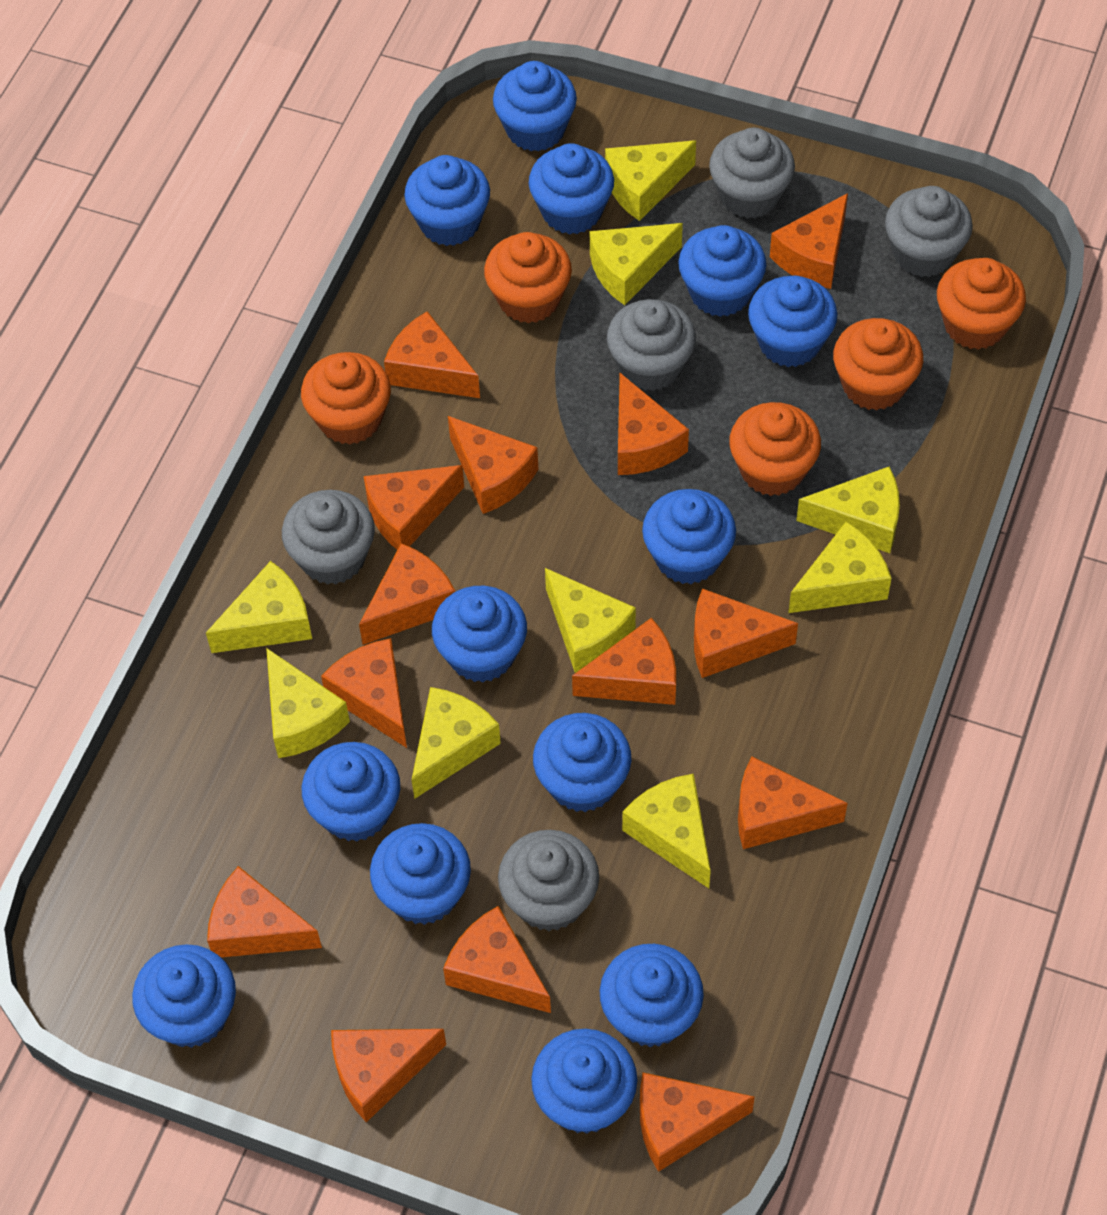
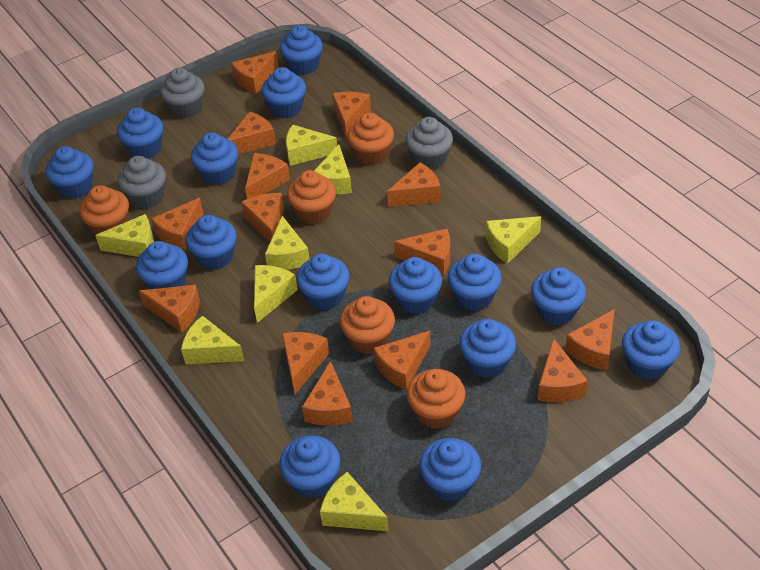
blue cupcake: [132,944,236,1048] [302,742,400,842] [370,823,471,925] [404,155,490,246] [432,586,527,682] [493,61,577,152] [529,143,614,235] [531,1029,637,1134] [533,713,631,812] [600,944,704,1047] [642,489,736,584] [678,225,766,317] [748,275,838,367] = 13 -> [45,146,93,199] [117,108,163,158] [136,241,188,289] [186,215,237,270] [191,133,238,185] [261,67,306,118] [279,435,340,499] [280,25,323,75] [296,254,350,310] [389,257,442,314] [419,438,481,501] [448,254,502,311] [459,319,516,378] [531,267,586,325] [622,320,680,380] = 15
grey cupcake: [282,490,375,585] [498,830,599,931] [607,299,696,391] [709,127,795,219] [885,186,973,277] = 5 -> [118,156,166,209] [160,68,205,118] [405,117,453,169] = 3
yellow cheese: [206,561,312,653] [266,648,350,758] [412,687,501,799] [545,568,636,673] [590,223,683,305] [605,140,696,221] [622,774,711,888] [788,521,891,613] [796,466,900,553] = 9 -> [95,214,154,257] [181,315,244,364] [254,265,298,323] [265,216,310,270] [286,125,337,166] [314,145,352,194] [320,472,389,531] [486,216,541,264] = 8

